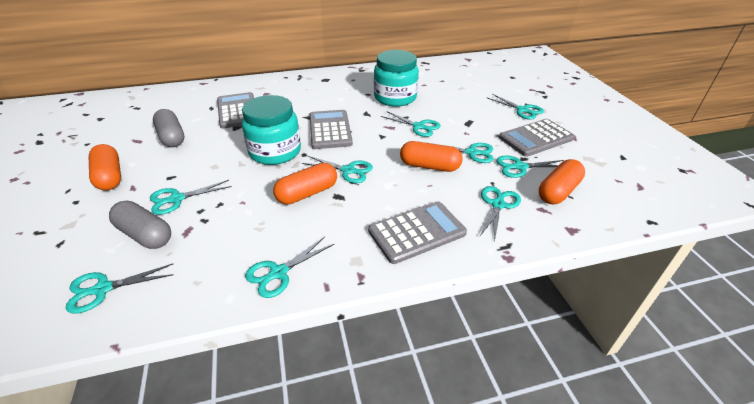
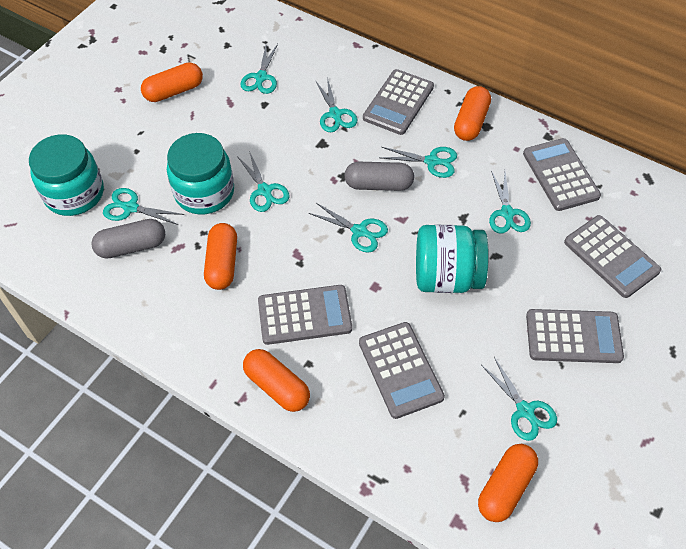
grey calculator: [217,92,254,129] [309,110,353,149] [368,201,467,264] [499,119,575,157] = 4 -> [258,285,352,345] [359,322,445,419] [363,69,434,135] [523,138,601,211] [526,309,624,363] [564,215,661,298] = 6
orange capsule: [89,144,121,190] [273,163,337,205] [400,141,462,172] [539,159,585,204] = 4 -> [141,62,203,102] [204,223,237,290] [243,349,310,412] [454,86,491,141] [478,444,538,522] = 5
turquoise jar: [242,95,301,165] [374,50,419,107] = 2 -> [29,134,104,216] [167,133,234,214] [416,225,489,293] = 3
turquoise scissors: [66,264,173,313] [150,180,232,215] [245,237,334,298] [302,156,373,183] [381,111,440,137] [431,143,494,163] [480,186,521,241] [487,94,544,120] [496,155,564,178] = 9 -> [103,188,184,225] [237,151,290,212] [240,44,278,94] [308,203,388,252] [315,77,357,132] [380,147,457,178] [481,357,557,441] [489,171,531,234] = 8

